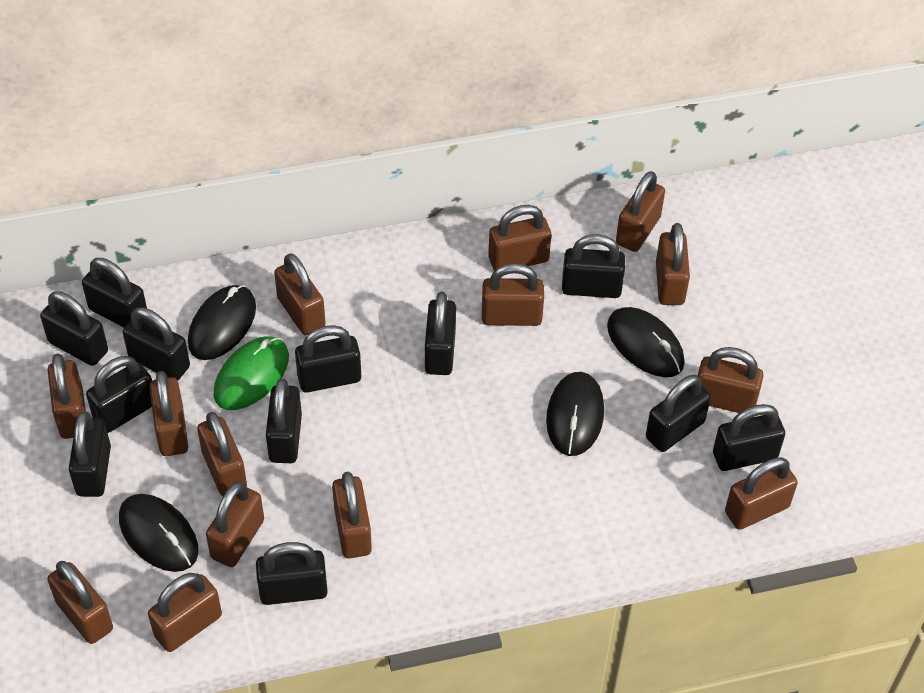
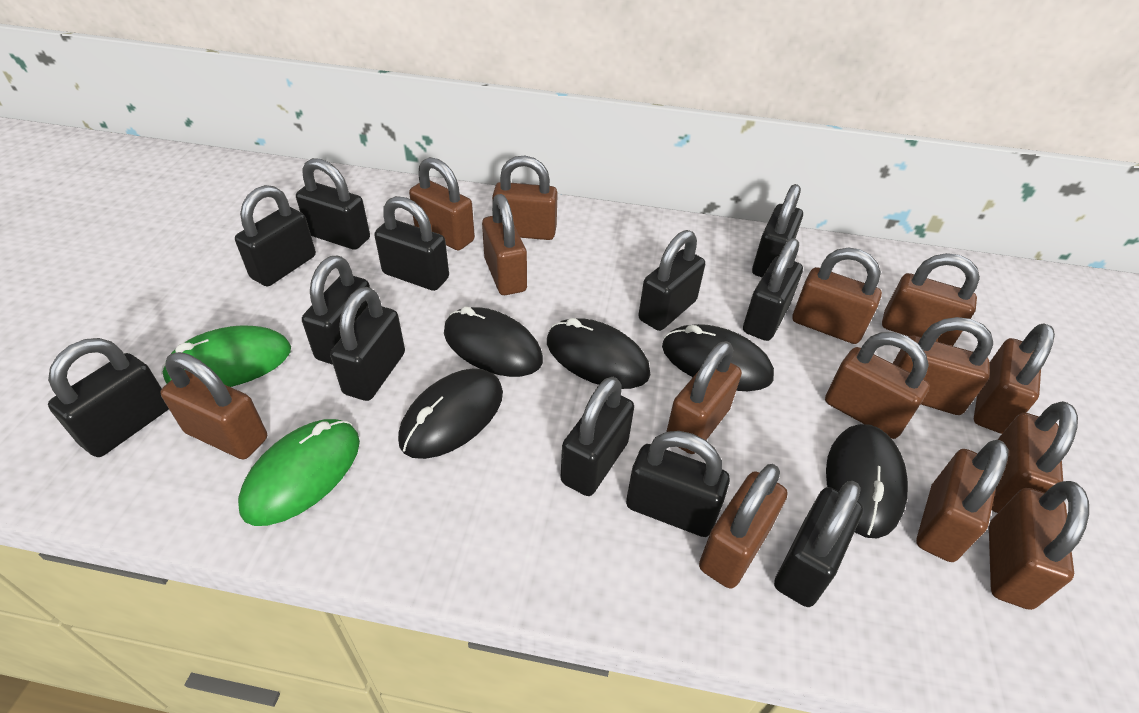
black mouse: [119,494,199,572] [188,285,256,360] [546,372,604,456] [607,307,685,377] = 4 -> [398,368,503,459] [444,306,543,377] [547,318,650,389] [662,324,774,391] [826,424,908,538] = 5
green mouse: [214,337,289,410] = 1 -> [161,325,291,387] [238,419,360,526] = 2

